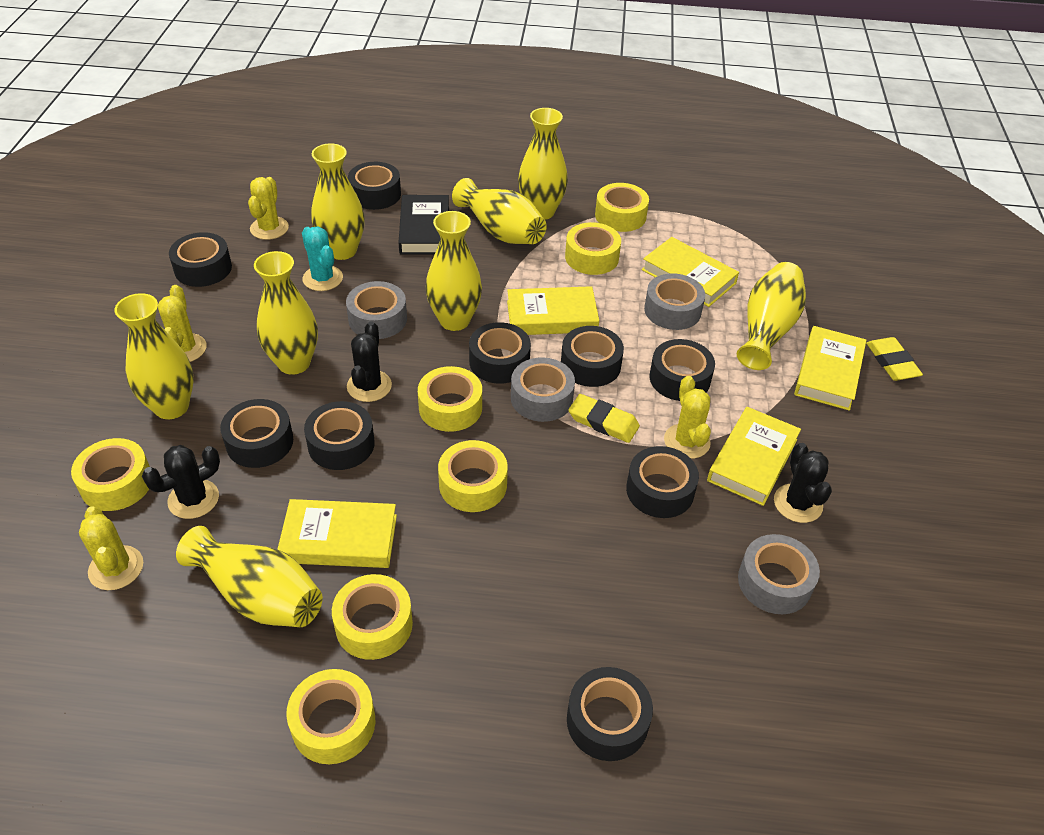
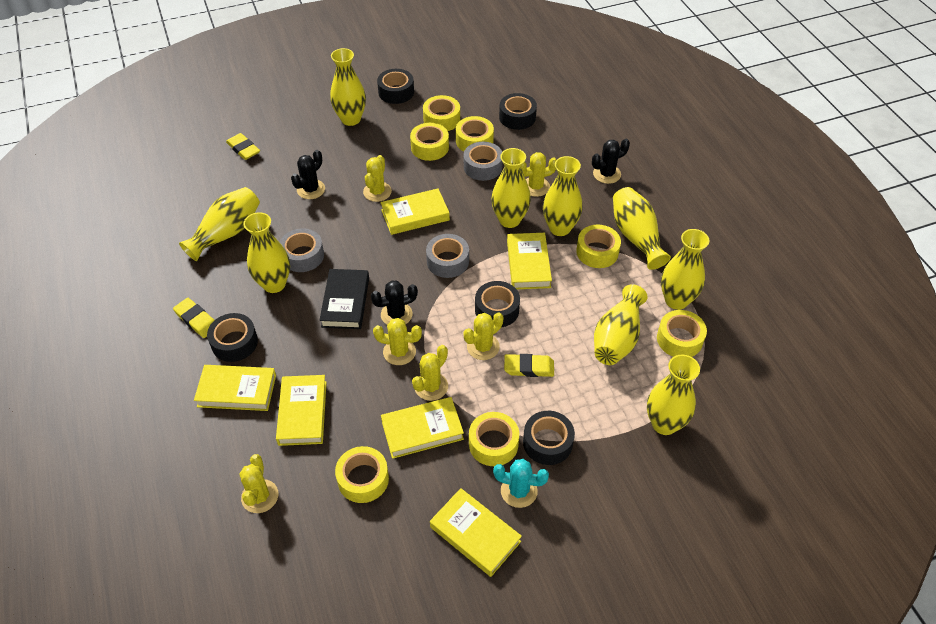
black tape: [169,232,232,287] [220,399,293,468] [304,401,375,470] [348,162,401,210] [469,322,531,384] [561,326,624,387] [567,667,653,761] [626,446,699,518] [650,339,715,401] = 9 -> [207,313,258,362] [377,69,414,104] [475,281,520,328] [499,93,537,130] [523,411,575,465] = 5
grey tape: [346,281,407,339] [511,357,575,422] [644,273,705,330] [738,534,820,614] = 4 -> [280,228,324,272] [426,234,469,278] [464,142,503,181] = 3
yellow book: [277,499,397,568] [507,286,599,335] [641,237,739,307] [707,407,801,506] [794,326,866,411] = 5 -> [194,365,276,411] [276,375,327,446] [380,188,450,235] [381,397,464,459] [430,488,522,577] [507,233,552,289] = 6
yellow cactus: [79,506,143,590] [158,285,207,362] [248,177,289,240] [664,376,711,459] = 4 -> [239,454,278,513] [363,155,392,202] [373,318,422,365] [412,345,448,401] [464,312,503,360] [521,152,556,197] = 6
yellow eraser: [568,394,640,443] [866,337,923,381] = 2 -> [173,298,214,338] [226,133,260,160] [504,354,554,377] = 3
yellow vase: [114,293,194,419] [176,526,323,627] [254,251,318,375] [311,143,365,260] [425,211,482,331] [452,178,547,244] [518,108,568,220] [737,262,806,370] = 8 -> [179,187,260,261] [243,212,290,293] [330,48,366,126] [491,148,531,228] [543,156,583,236] [594,284,648,365] [613,187,671,270] [647,355,700,435] [661,229,709,310] = 9

